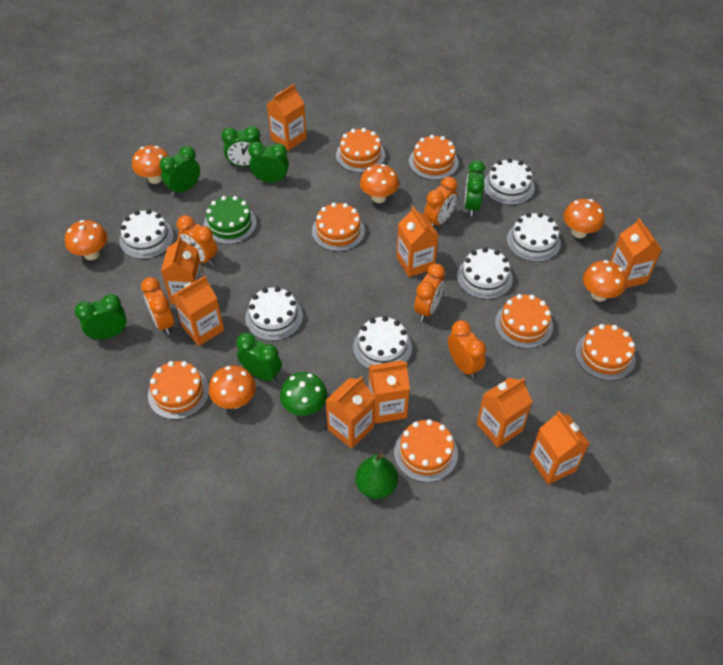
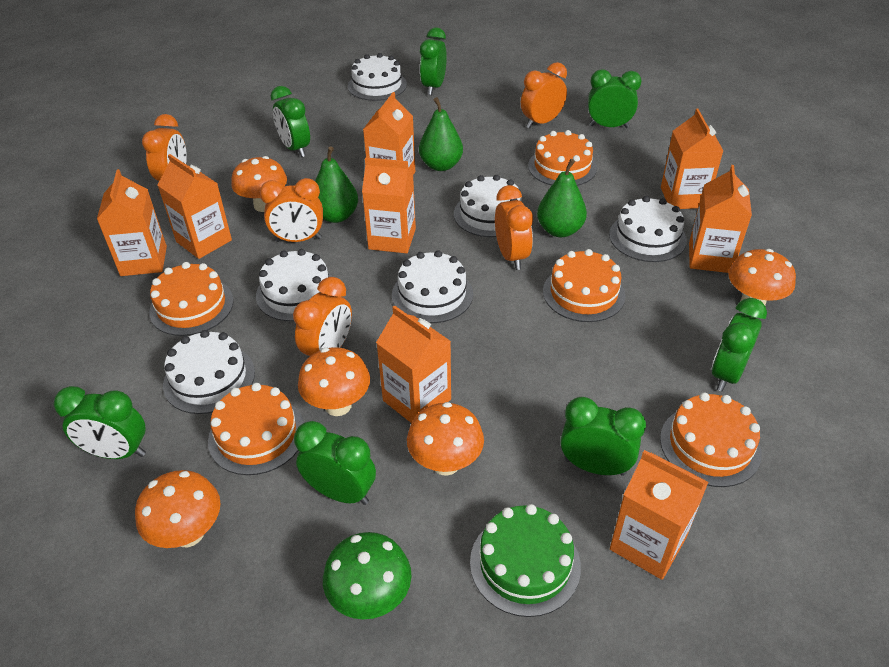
green clock: [75,294,127,340] [160,146,200,196] [221,126,261,166] [236,332,282,383] [248,141,289,182] [464,160,486,216] = 6 -> [54,386,146,459] [271,86,310,157] [294,421,376,505] [420,27,447,95] [561,397,646,476] [588,69,642,128] [711,298,767,391] = 7
green pear: [355,453,398,499] = 1 -> [315,146,358,223] [419,97,463,171] [537,159,587,237] = 3
orange cake: [148,361,209,420] [312,202,365,252] [336,128,385,173] [394,419,458,482] [409,135,459,180] [495,294,553,349] [575,324,636,381] = 7 -> [149,262,234,336] [208,383,304,475] [528,130,597,186] [543,249,626,322] [660,393,762,487] = 5
orange carton: [161,236,204,304] [173,276,224,346] [267,84,307,151] [325,376,375,449] [369,360,410,424] [397,206,438,277] [477,378,533,448] [529,411,590,485] [610,218,662,288] = 9 -> [97,169,167,276] [158,154,232,259] [362,157,416,253] [363,92,415,175] [376,306,451,423] [610,450,708,580] [661,109,723,209] [689,165,752,273] = 8
orange mushroom: [65,220,107,260] [132,145,169,184] [209,365,256,409] [360,164,399,203] [563,199,605,238] [583,260,627,301] = 6 -> [135,470,221,548] [231,156,287,212] [298,347,370,416] [407,402,484,476] [728,249,796,305] = 5

